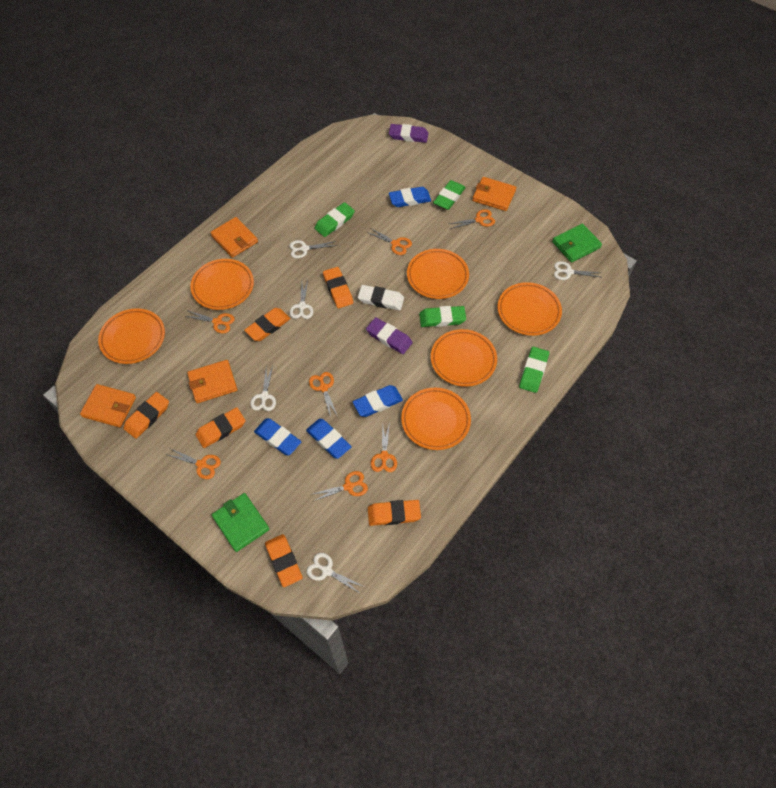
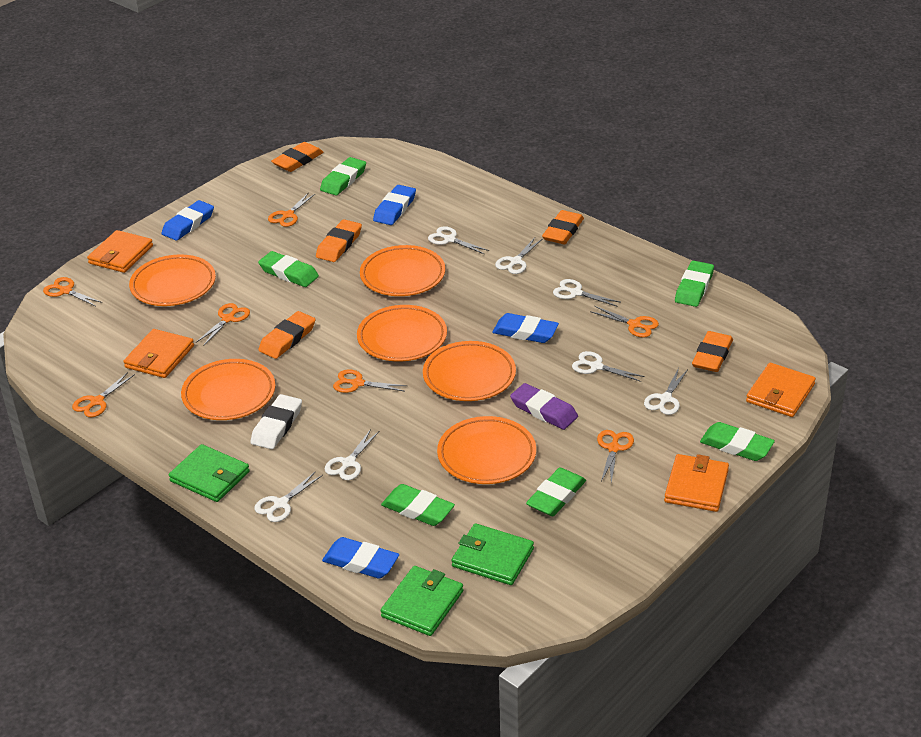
green eraser: [315,202,355,237] [419,306,466,327] [433,180,466,210] [519,347,549,393] = 4 -> [258,251,319,287] [320,157,366,195] [381,484,455,526] [526,468,586,516] [675,261,714,307] [700,422,775,461] = 6
green wallet: [212,493,269,552] [552,223,602,263] = 2 -> [169,444,250,502] [381,566,463,636] [452,523,534,585] = 3
orange eraser: [124,392,169,439] [195,407,246,448] [244,308,291,341] [265,534,303,587] [323,267,353,308] [368,500,421,526] = 6 -> [259,311,316,359] [271,142,324,172] [316,219,362,262] [542,210,584,244] [692,331,733,372] = 5
purple eraser: [366,317,413,354] [389,124,428,143] = 2 -> [510,383,578,430] = 1
white scissors: [250,366,276,411] [289,240,337,258] [290,280,313,319] [306,553,364,594] [554,261,603,280] = 5 -> [254,471,323,522] [325,429,379,480] [428,226,489,254] [495,238,542,274] [553,279,620,306] [572,351,645,382] [644,368,688,415] = 7

